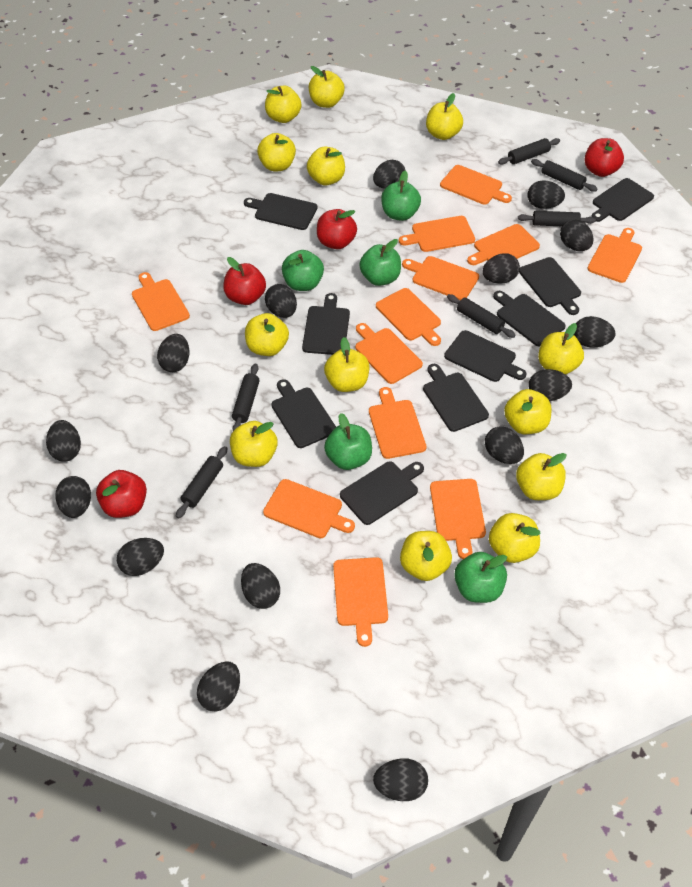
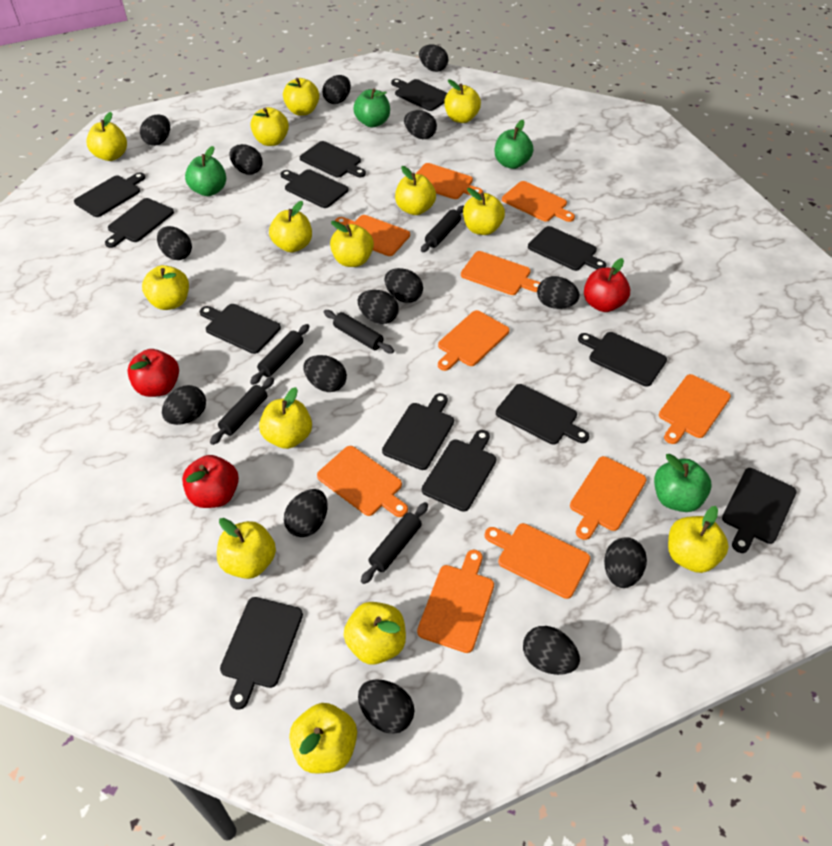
black cutting board: [244,193,318,230] [271,379,336,448] [302,293,350,355] [340,461,424,525] [423,364,489,432] [444,330,527,382] [493,291,566,346] [519,257,581,315] [591,178,654,222] = 9 -> [74,172,145,217] [105,198,174,248] [200,304,281,354] [220,597,303,710] [281,169,348,208] [300,141,366,178] [382,393,454,470] [391,79,447,111] [422,430,496,512] [496,384,589,445] [528,226,606,271] [578,332,667,387] [722,468,797,553] = 13
black rolling pin: [176,446,227,519] [232,364,260,431] [447,294,516,338] [498,138,560,165] [518,211,596,226] [531,159,598,192] = 6 -> [210,377,274,445] [250,324,309,385] [324,310,394,353] [361,502,428,584] [421,205,464,252] = 5
green apple: [282,250,324,291] [324,413,372,470] [359,239,401,286] [381,171,421,221] [454,552,507,603] = 5 -> [185,146,226,196] [353,89,390,127] [495,120,533,169] [654,454,712,512] = 4
orange cutting board: [132,272,190,331] [263,479,355,538] [333,557,388,647] [355,323,423,384] [369,387,426,459] [376,288,441,346] [399,216,475,252] [402,256,479,300] [430,479,486,559] [440,165,512,205] [467,224,540,265] [587,228,642,283] = 12 -> [317,446,408,517] [335,215,410,256] [416,163,483,199] [417,550,494,653] [438,310,509,371] [461,251,540,295] [485,523,591,599] [502,181,575,222] [570,456,646,540] [659,374,731,444] = 10
red apple: [96,470,147,518] [223,257,266,305] [317,209,357,249] [584,138,624,177] = 4 -> [127,349,179,397] [182,455,239,508] [584,258,630,312] = 3
yellow apple: [230,421,278,467] [245,313,289,356] [257,133,296,171] [265,86,301,123] [307,147,345,185] [309,66,345,108] [324,337,369,392] [400,531,452,581] [426,93,463,140] [489,513,541,563] [504,389,551,434] [516,453,567,500] [538,323,584,374] = 13 -> [86,112,127,161] [142,265,189,310] [217,518,276,579] [251,107,289,146] [259,387,312,449] [269,201,312,252] [283,78,319,115] [289,703,357,774] [330,221,374,267] [344,602,406,664] [395,166,436,215] [444,80,481,123] [463,188,505,235] [668,506,729,573] = 14

